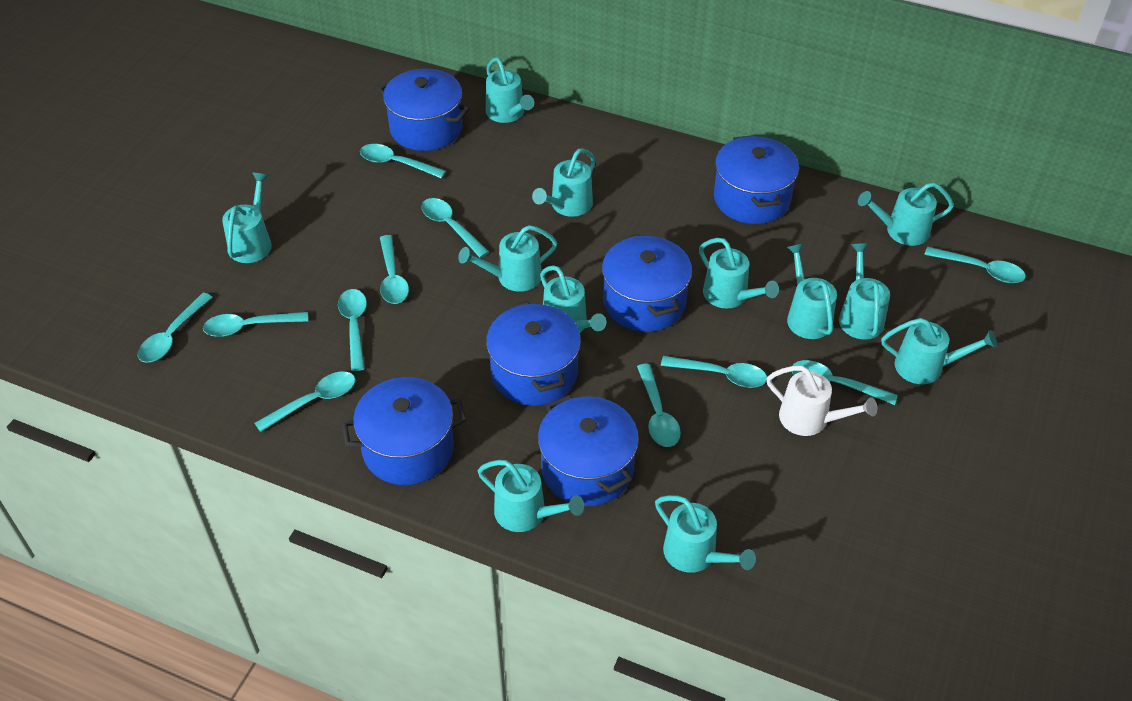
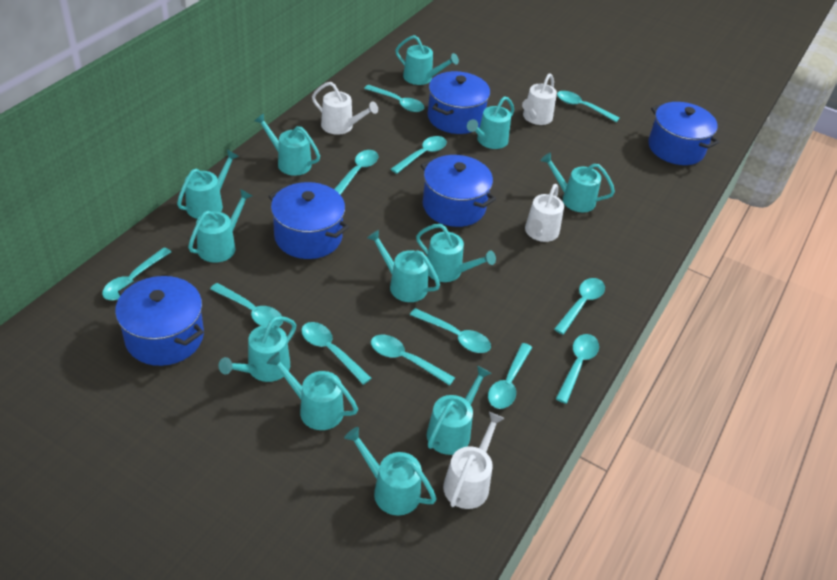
blue pot: [342,377,466,485] [378,69,470,151] [486,301,581,406] [538,395,639,506] [602,234,692,332] [714,135,799,224] = 6 -> [115,276,204,366] [268,182,349,259] [421,155,496,227] [428,71,490,134] [648,102,720,165] = 5
turquoise spoon: [138,293,213,363] [203,312,308,337] [255,371,356,432] [338,289,367,371] [360,144,446,179] [380,235,409,304] [421,198,489,258] [637,364,681,447] [661,356,767,388] [792,360,898,405] [924,247,1026,283] = 11 -> [102,248,171,300] [210,283,283,327] [301,322,372,385] [334,150,378,195] [364,85,424,112] [371,335,455,386] [391,136,447,174] [410,308,491,353] [488,343,532,409] [554,278,605,335] [556,334,599,404] [557,91,619,122] = 12
white watering can: [767,366,877,436] = 1 -> [312,82,378,135] [443,412,505,509] [522,73,557,125] [525,184,564,242] = 4

